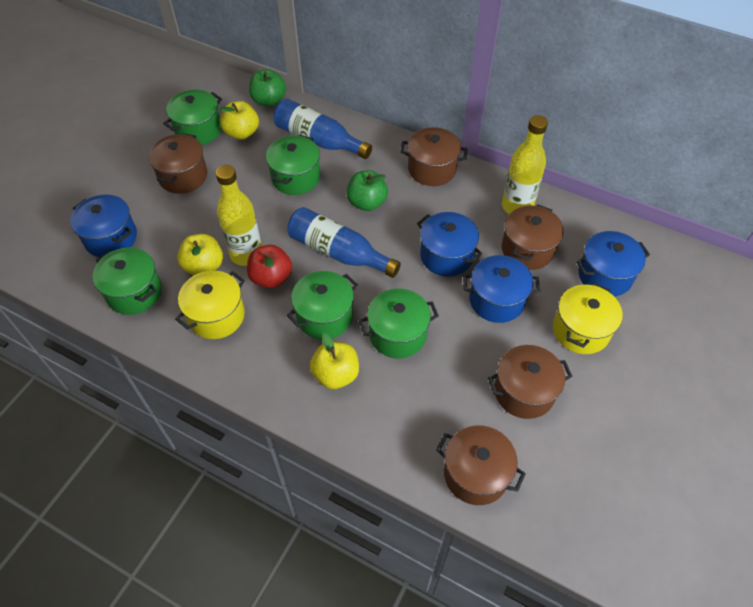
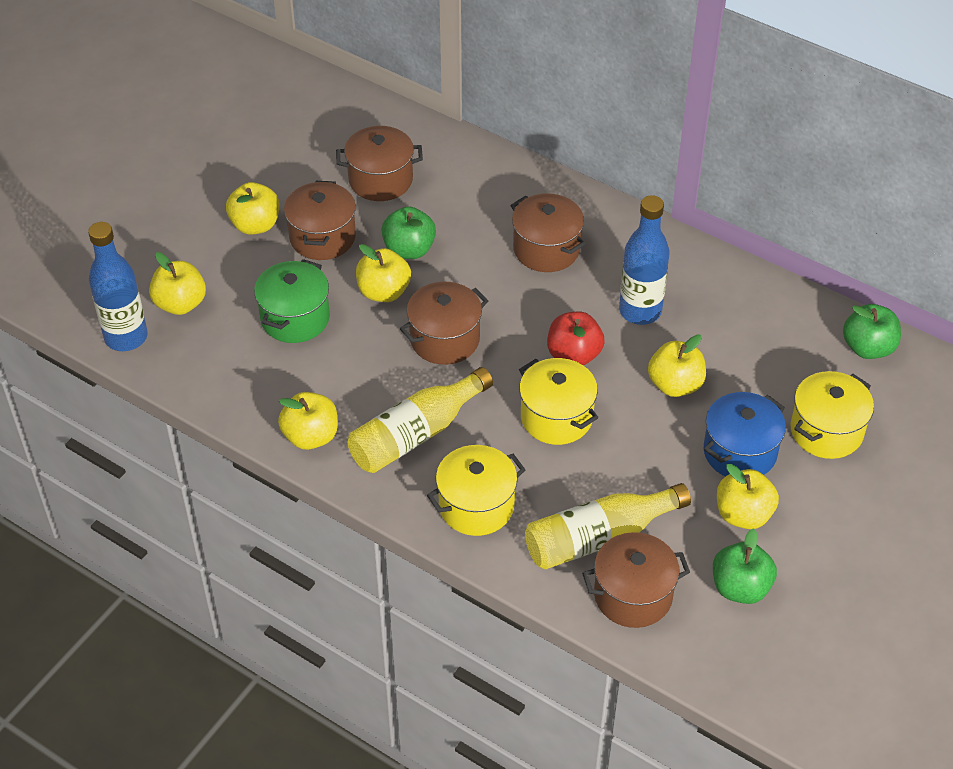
blue pot: [70,194,137,257] [417,212,483,277] [463,255,540,323] [576,231,650,297] = 4 -> [704,392,786,477] = 1
green apple: [249,69,286,107] [346,170,388,211] = 2 -> [381,206,436,259] [713,528,777,604] [843,304,901,359] = 3
green pot: [93,248,162,315] [163,90,222,145] [266,135,320,195] [287,271,358,340] [359,289,439,358] = 5 -> [254,259,330,343] = 1
yellow apple: [177,234,223,275] [219,101,259,140] [310,333,359,389] = 3 -> [149,252,206,315] [226,182,280,235] [278,392,338,450] [356,244,411,302] [648,334,706,397] [717,464,779,529] = 6
yellow pot: [175,271,245,339] [553,283,623,354] = 2 -> [427,445,526,536] [519,358,598,445] [791,371,874,459] = 3

